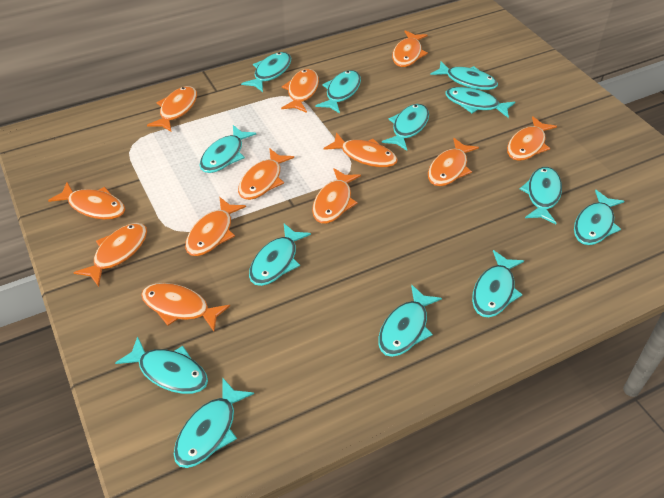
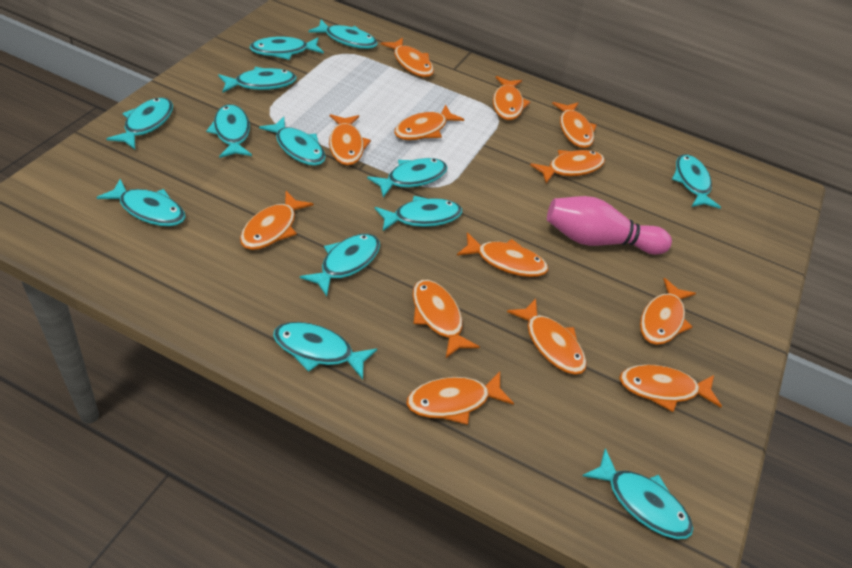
orange fish: [48,182,125,220] [73,223,147,287] [141,283,230,331] [147,86,197,132] [185,197,246,256] [238,148,294,200] [281,69,319,113] [312,168,361,224] [323,132,398,167] [392,30,428,67] [428,138,479,186] [507,116,557,161] = 12 -> [240,191,314,250] [329,114,371,166] [381,37,434,77] [394,105,464,140] [407,372,514,425] [412,280,480,358] [457,232,548,277] [493,76,530,120] [507,299,587,375] [530,150,605,183] [552,102,597,148] [619,364,722,412] [640,278,696,345] = 13
pink bowling pin: none = 0 -> [547,196,672,255] = 1

